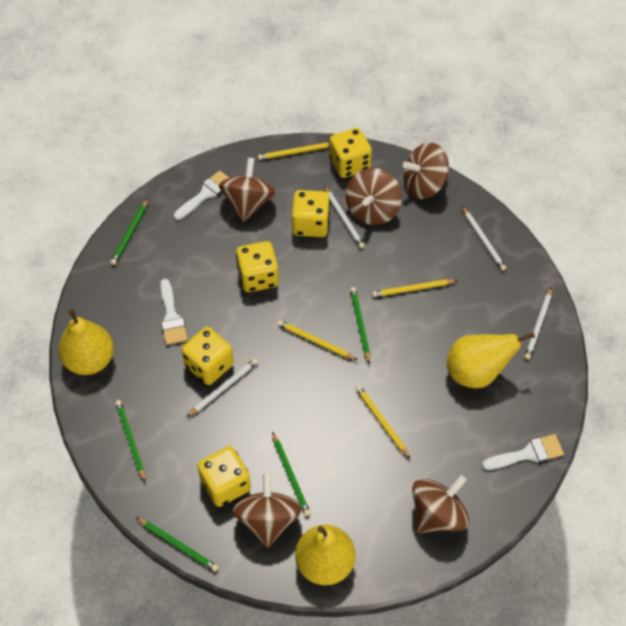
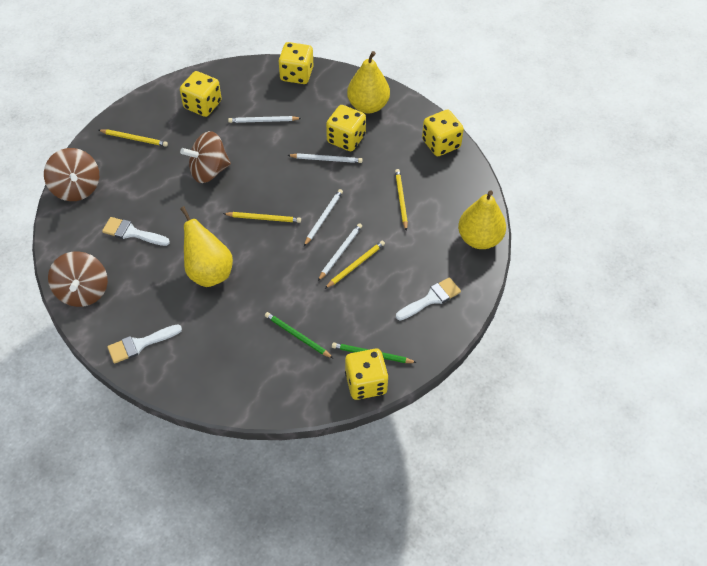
brown spinning top: [219,158,276,222] [233,473,302,548] [346,168,402,225] [403,143,449,199] [412,475,469,533] = 5 -> [44,148,99,201] [48,251,108,307] [180,131,231,183] = 3
green pencil: [110,199,148,265] [115,400,145,482] [136,517,218,572] [272,432,311,516] [350,287,370,364] = 5 -> [265,312,334,359] [332,342,417,363] = 2

